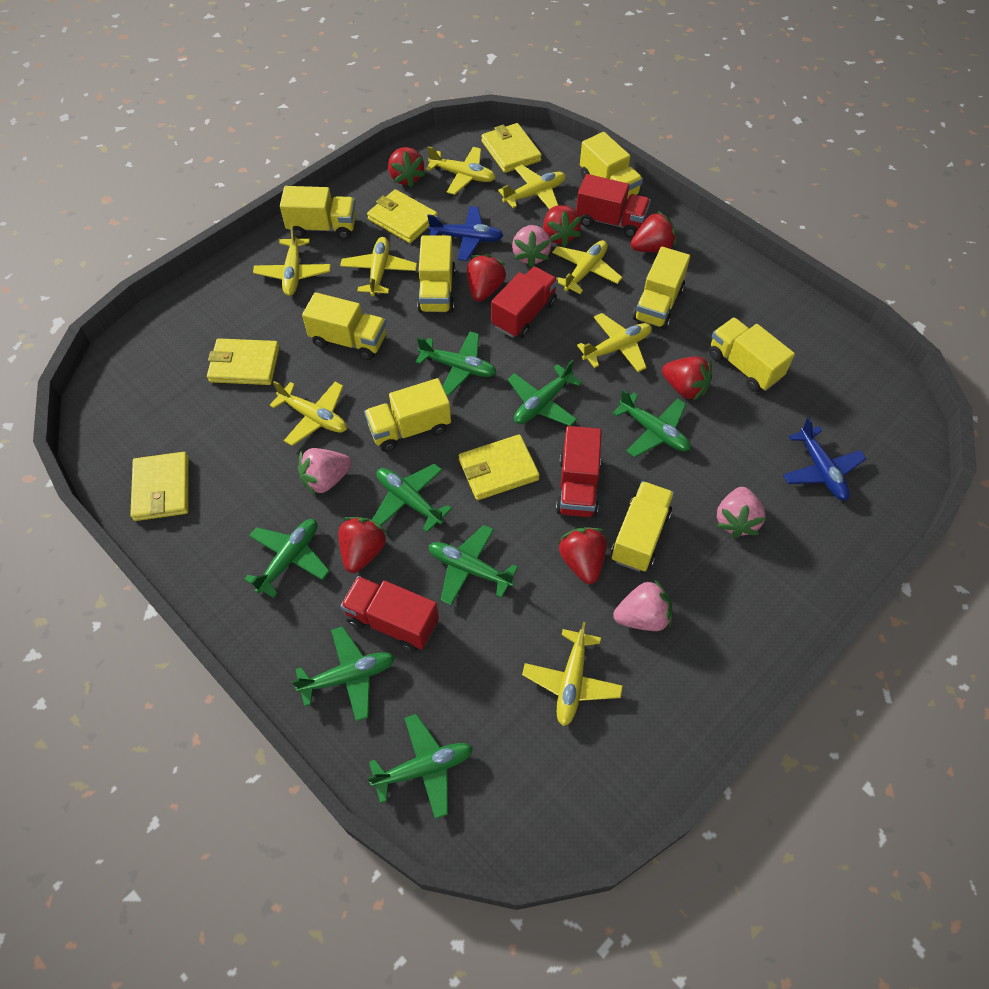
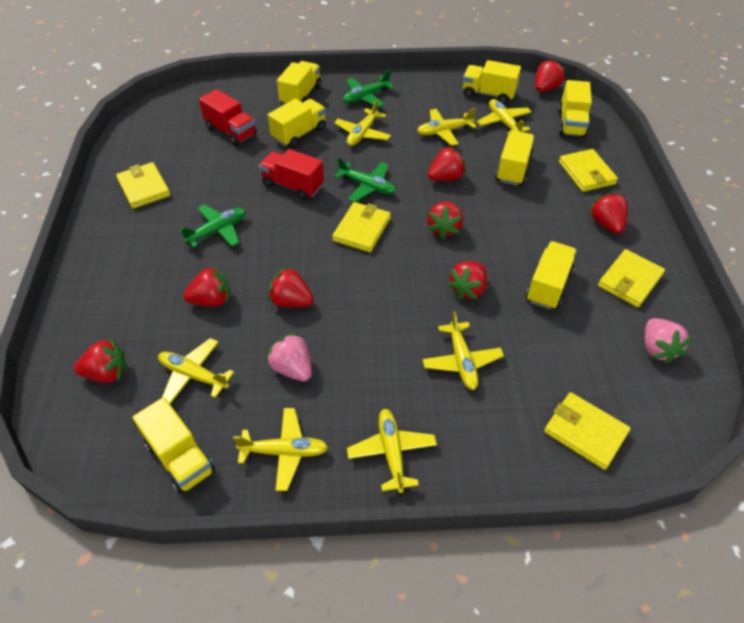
blue plane: [427,206,504,261] [783,417,866,501] = 2 -> none = 0
green plane: [244,519,330,598] [291,626,395,721] [367,714,473,819] [372,463,452,532] [416,331,497,396] [429,525,518,605] [508,360,582,426] [612,390,691,458] = 8 -> [180,204,246,248] [334,157,396,202] [343,70,395,107] = 3
pink strawberry: [298,448,352,496] [512,225,551,267] [613,579,672,631] [716,487,765,538] = 4 -> [266,333,312,381] [645,318,692,363] = 2
red strawberry: [339,517,388,573] [388,147,426,187] [467,254,507,302] [543,205,581,247] [558,527,607,584] [631,211,676,252] [662,357,712,401] = 7 -> [74,338,127,383] [183,266,230,306] [268,266,314,307] [427,201,463,239] [428,146,466,181] [447,261,487,300] [535,59,566,92] [589,192,628,234] = 8
red truck: [341,576,439,652] [491,267,558,338] [556,426,602,517] [576,174,651,238] = 4 -> [199,89,257,146] [259,149,324,200] = 2
yellow plane: [253,225,331,296] [270,381,347,446] [340,237,417,296] [426,146,496,195] [498,165,566,209] [522,622,623,726] [552,240,623,294] [577,313,652,372] = 8 -> [158,338,234,404] [233,408,328,491] [334,99,391,146] [347,409,437,493] [417,108,477,146] [422,311,504,390] [477,99,532,135] = 7
yellow truck: [280,186,356,239] [302,292,386,360] [364,378,451,452] [417,235,456,313] [580,132,643,199] [611,481,674,572] [633,247,690,329] [709,317,795,392] = 8 -> [133,397,215,494] [268,99,326,148] [277,61,321,105] [463,60,521,104] [495,131,534,186] [526,241,577,310] [558,80,592,138] = 7

